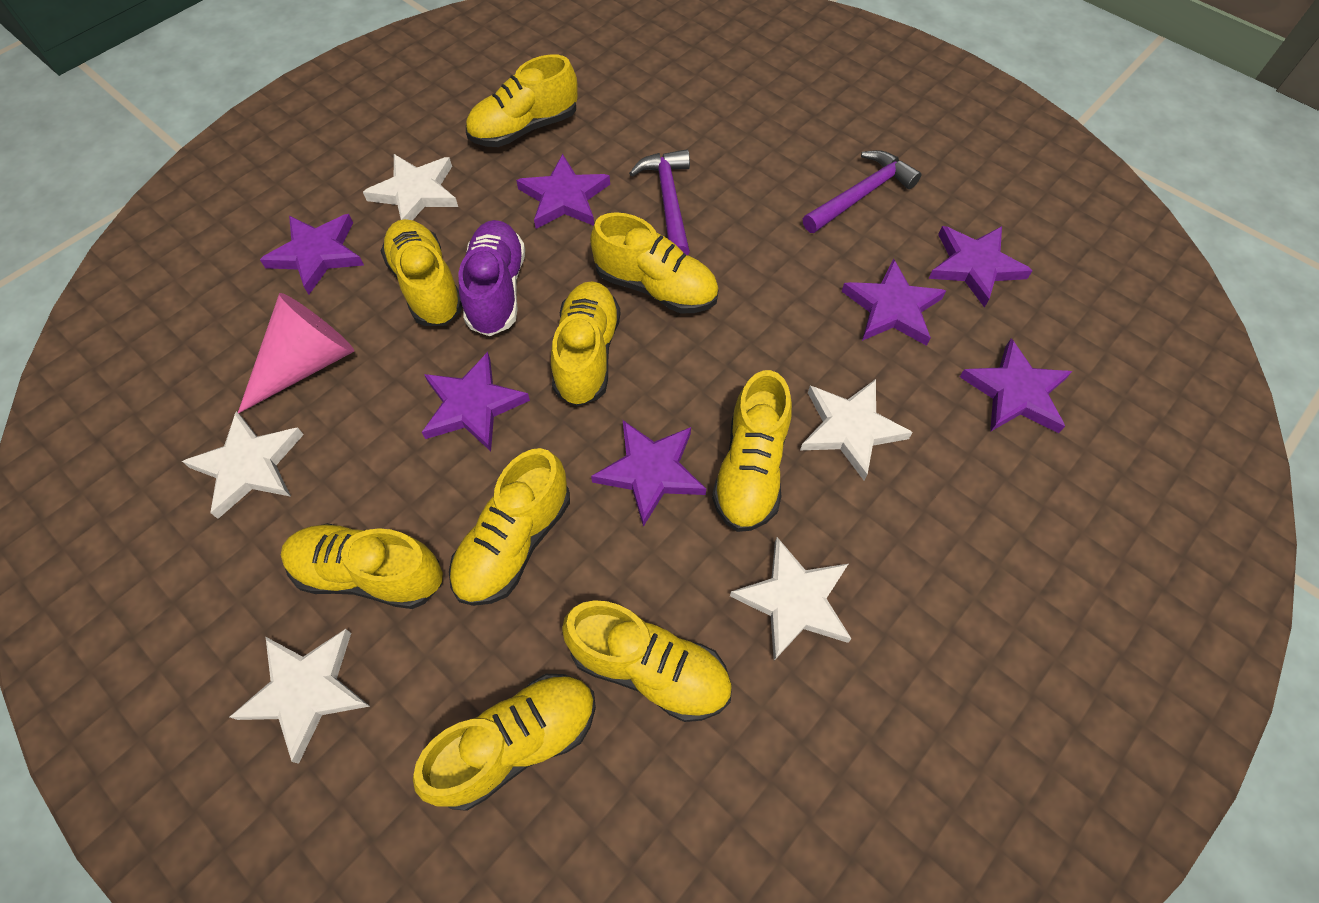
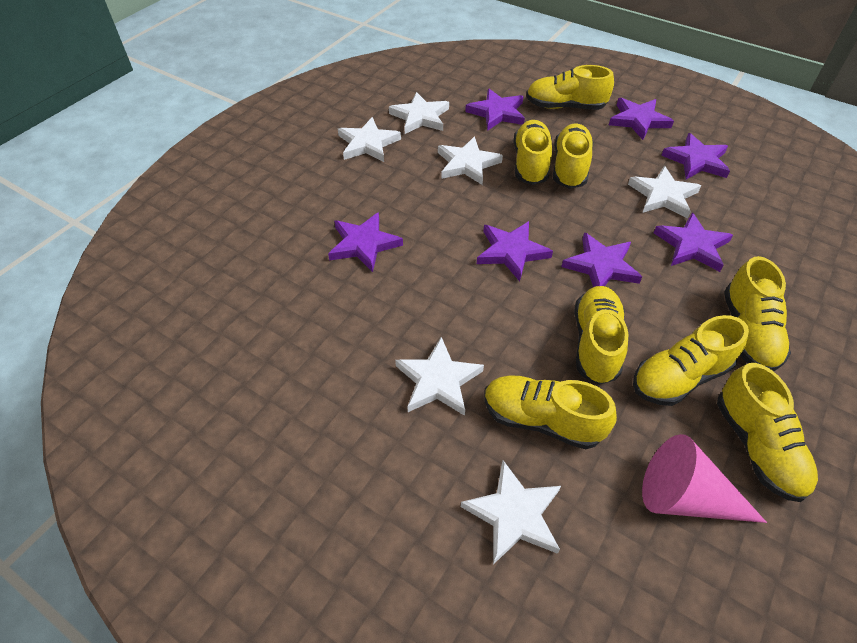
purple hammer: [629,149,690,255] [803,150,921,233] = 2 -> none = 0
purple shoe: [458,220,525,336] = 1 -> none = 0
white star: [182,411,304,519] [230,629,370,764] [363,154,458,220] [730,537,851,661] [800,379,913,480] = 5 -> [338,117,401,162] [389,92,449,134] [395,337,484,416] [438,137,503,185] [461,460,561,564] [628,166,701,218] = 6
yellow shoe: [281,523,443,609] [381,219,463,326] [413,674,596,811] [449,448,570,606] [466,54,578,147] [551,281,620,406] [562,600,732,722] [590,212,719,313] [712,370,792,532] = 9 -> [484,375,617,449] [513,120,552,185] [526,65,614,110] [553,124,594,189] [574,286,628,385] [633,315,749,406] [717,363,818,502] [724,256,791,371] = 8

